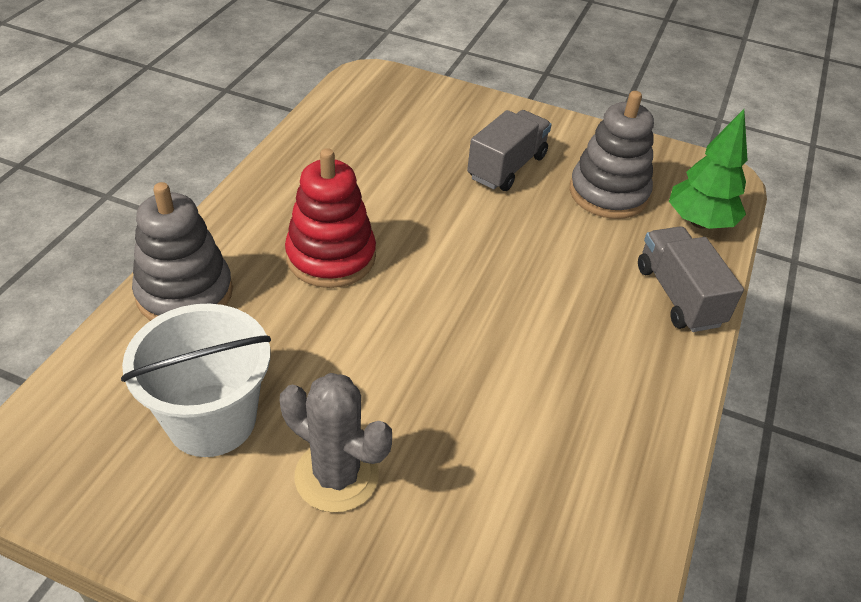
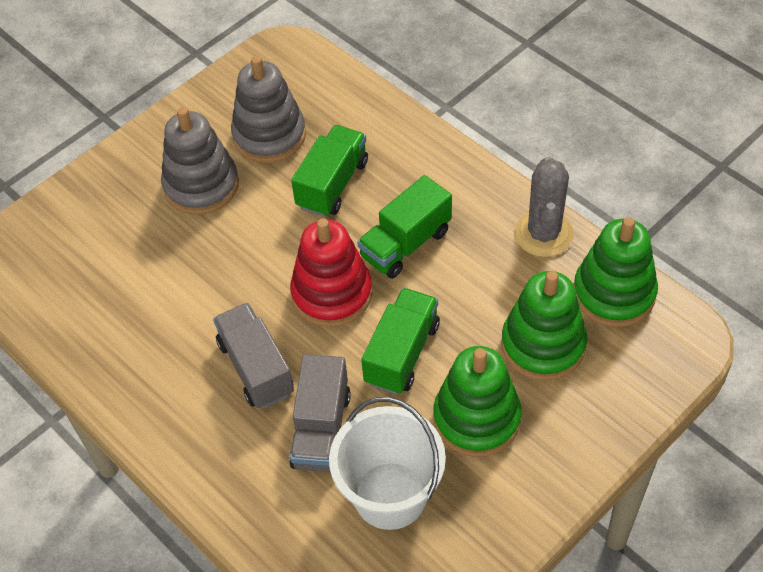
green stacking toy: none = 0 -> [433,346,522,457] [501,271,587,381] [574,217,658,327] = 3
green tree: [669,109,748,229] = 1 -> none = 0
green truck: none = 0 -> [291,125,368,217] [357,175,452,279] [361,288,440,395] = 3

